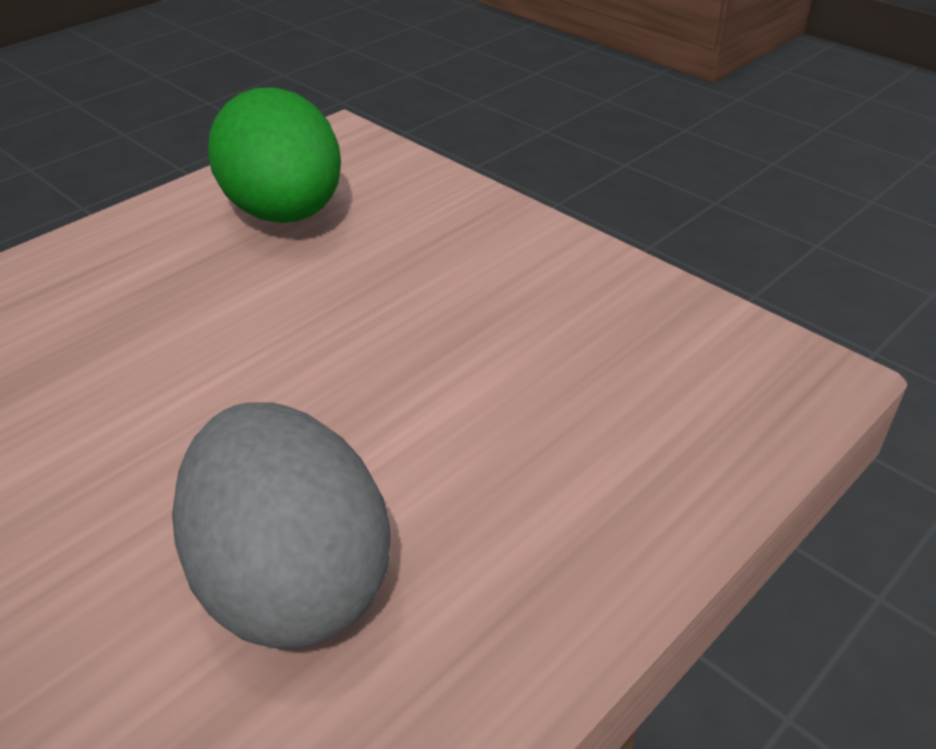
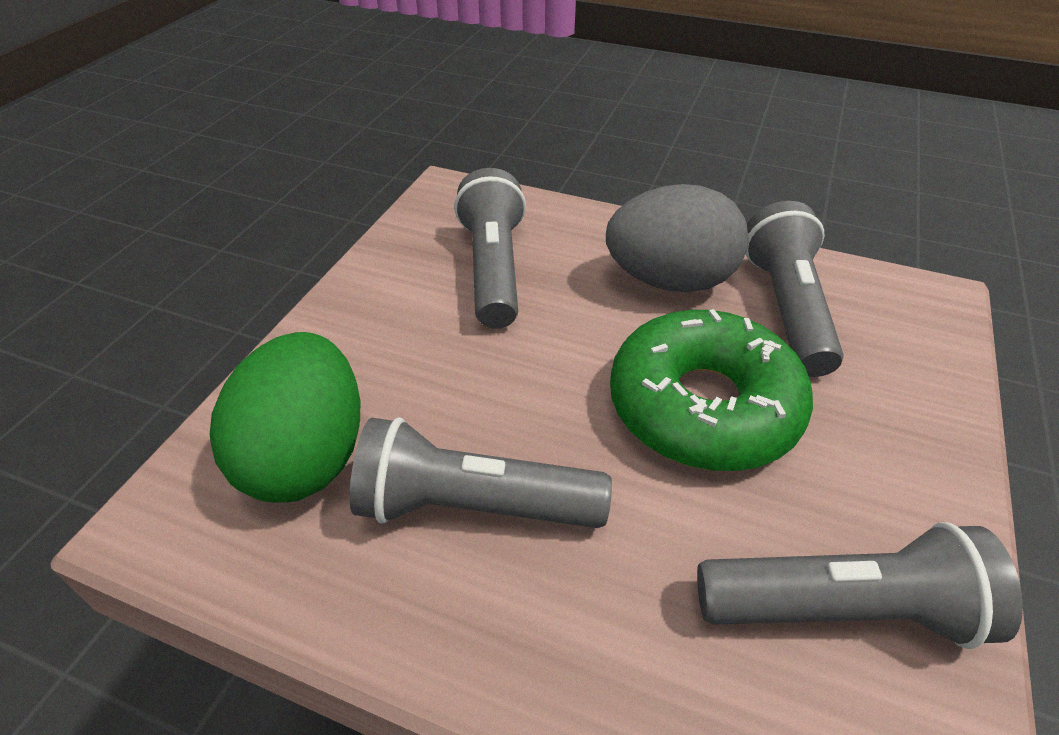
green donut: none = 0 -> [610,309,813,471] = 1
grey flashlight: none = 0 -> [350,417,612,528] [454,168,526,329] [697,522,1023,649] [746,201,843,377] = 4

